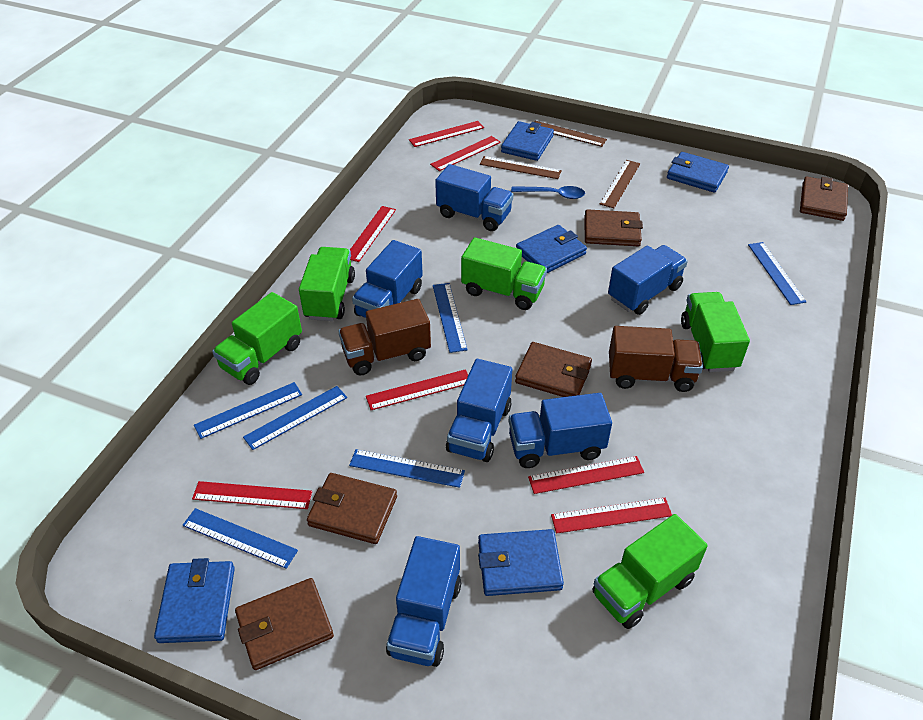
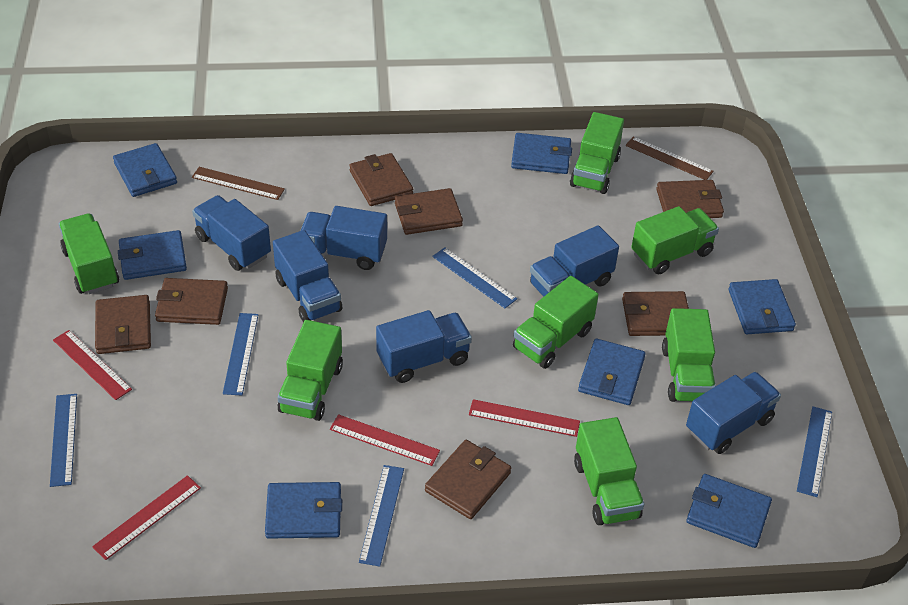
blue ruler: [182,508,298,569] [194,382,302,439] [243,386,347,450] [349,449,465,488] [433,283,468,353] [748,242,806,305] = 6 -> [50,394,77,487] [223,313,258,395] [359,465,404,567] [432,247,517,308] [797,406,832,497] = 5
blue spoon: [511,186,585,199] = 1 -> none = 0
blue wallet: [154,558,235,643] [478,529,564,596] [501,121,554,161] [516,225,587,273] [667,152,729,193] = 5 -> [113,143,177,197] [118,230,187,280] [265,482,342,539] [511,133,572,174] [578,339,646,405] [686,474,772,548] [728,279,796,334] = 7
brown ruler: [480,156,562,179] [534,121,607,147] [600,160,640,208] = 3 -> [192,167,285,200] [625,137,714,180] = 2
brown truck: [338,299,431,375] [609,326,703,392] = 2 -> none = 0
brown wallet: [235,578,334,670] [307,473,397,544] [515,342,592,397] [585,209,643,246] [800,177,848,221] = 5 -> [95,295,151,354] [155,278,228,325] [349,153,413,206] [395,188,463,235] [425,440,511,519] [622,291,689,336] [656,180,724,218] = 7
green truck: [212,292,302,385] [299,247,355,321] [461,237,547,310] [592,514,708,629] [681,292,750,372] = 5 -> [59,214,119,294] [278,320,343,421] [513,276,598,369] [570,112,624,194] [574,417,644,525] [631,206,719,274] [662,308,716,402] = 7
red ruler: [192,481,312,509] [350,206,396,262] [366,369,468,410] [409,121,484,147] [430,136,501,171] [528,456,644,494] [551,498,672,534] = 7 -> [53,330,132,400] [92,475,201,560] [330,414,440,466] [469,399,580,437] = 4

